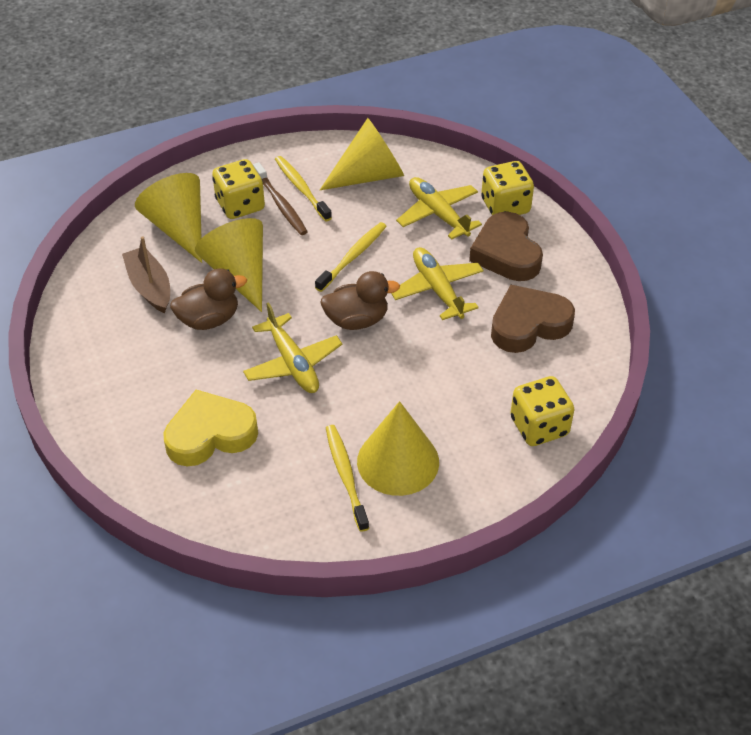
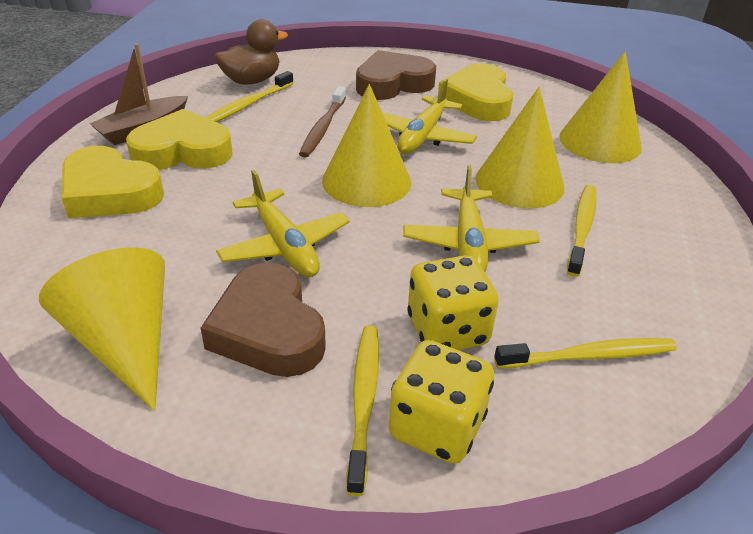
brown duck: [170,268,247,330] [320,271,400,330] = 2 -> [215,19,288,85] = 1
yellow dice: [212,159,265,219] [481,161,534,215] [510,376,575,446] = 3 -> [389,340,494,464] [407,255,499,350] = 2
yellow heart: [163,390,258,466] = 1 -> [62,146,164,218] [126,109,233,170] [438,63,514,121] = 3
yellow toothbrush: [275,156,332,221] [315,222,387,292] [326,425,369,532] = 3 -> [206,71,294,122] [346,326,379,496] [494,338,677,369] [567,185,596,277] = 4

